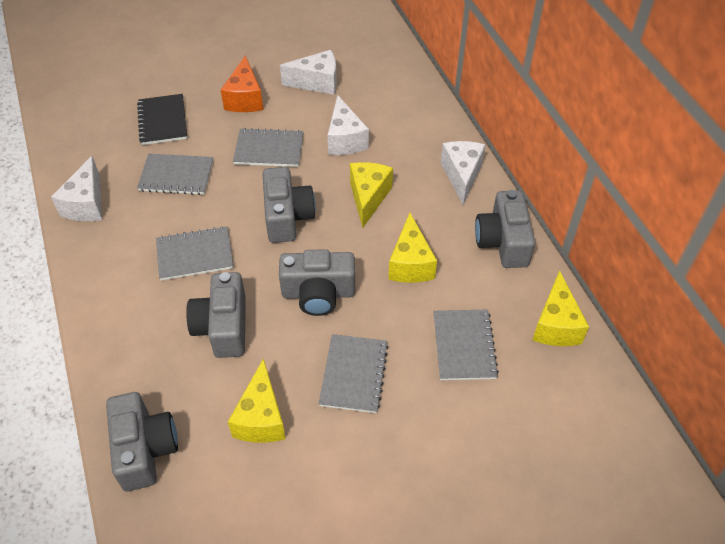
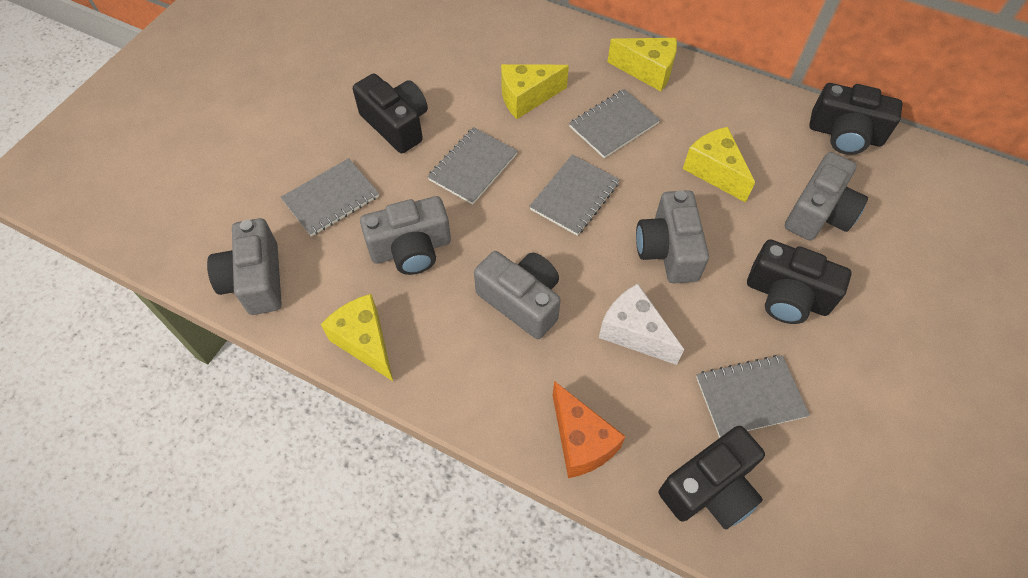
black camera: none = 0 -> [353,74,428,153] [659,426,765,530] [747,239,851,324] [809,83,903,155] = 4
black notebook: [137,94,187,145] = 1 -> none = 0
white cheese: [51,156,102,221] [280,50,337,95] [328,95,369,155] [441,141,485,205] = 4 -> [599,284,684,365] = 1

